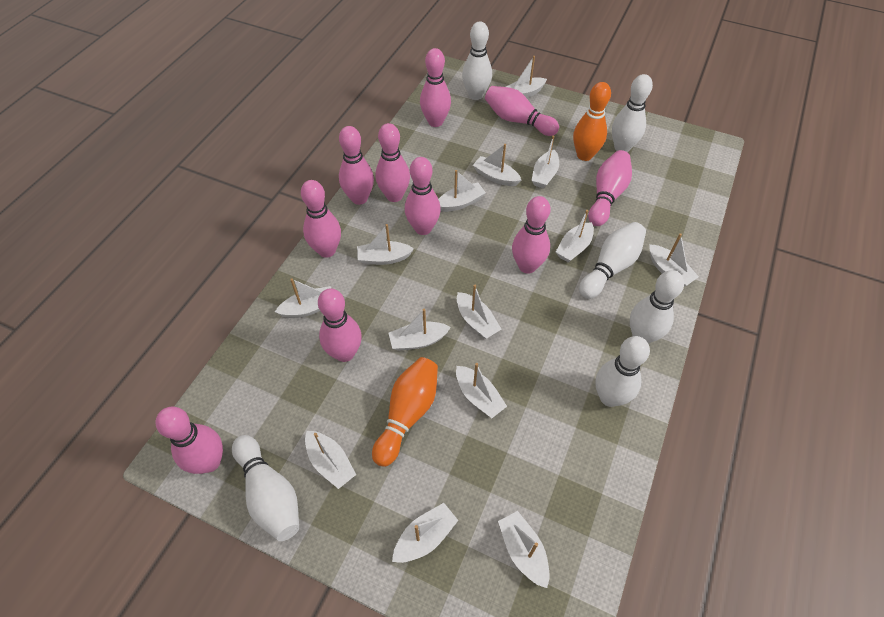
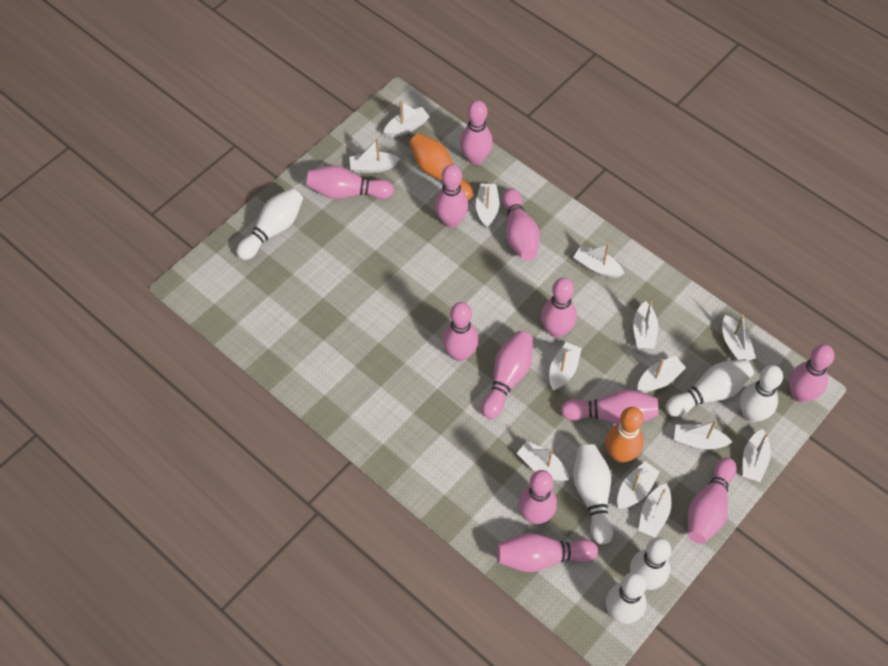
pink bowling pin: [156,407,223,474] [301,180,341,258] [318,288,362,362] [339,126,374,205] [375,123,410,202] [405,157,441,235] [420,48,451,127] [485,86,559,136] [512,196,550,274] [588,150,632,226] = 10 -> [306,166,394,199] [435,164,468,228] [442,302,478,361] [460,100,493,165] [482,331,533,419] [496,533,598,572] [502,188,540,261] [518,470,557,524] [541,278,577,338] [561,389,658,424] [687,458,737,544] [789,344,835,402] = 12
white boat: [275,278,331,318] [305,431,356,489] [357,224,414,265] [388,309,451,351] [392,503,459,563] [438,170,486,212] [456,363,507,418] [457,285,501,339] [473,144,521,186] [498,511,550,588] [506,56,547,98] [531,135,559,188] [556,210,594,263] [649,233,699,286] = 14 -> [349,138,400,173] [384,101,430,137] [476,184,499,228] [516,441,569,481] [549,342,582,390] [573,243,624,278] [617,461,660,509] [633,301,658,349] [637,356,686,392] [638,483,671,538] [674,420,732,450] [722,315,756,361] [743,429,771,482] = 13

